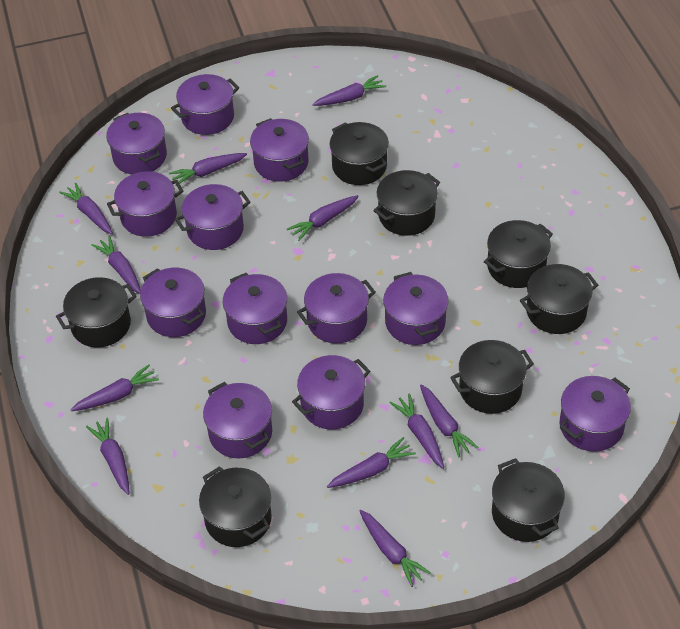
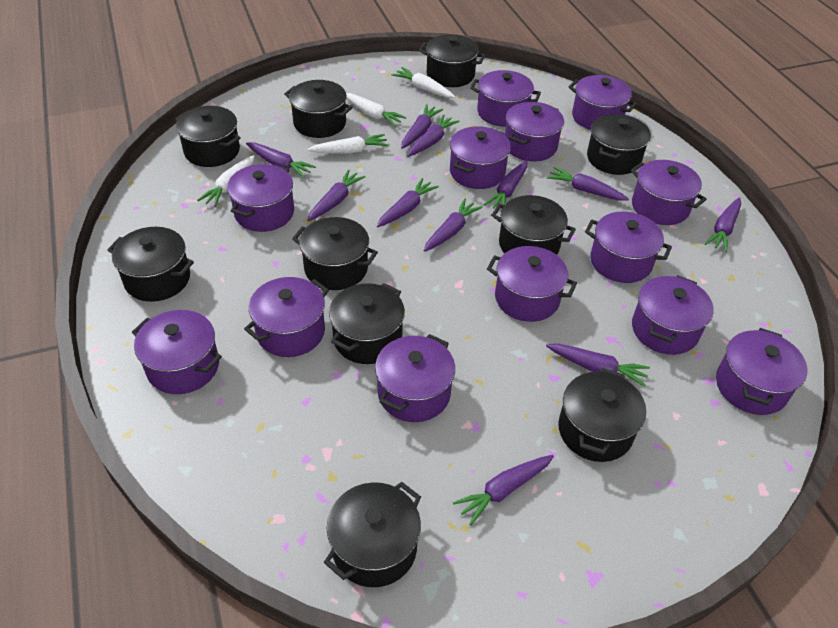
black pot: [56,277,137,348] [199,466,272,547] [330,122,389,185] [373,170,440,236] [450,340,534,414] [484,220,553,288] [492,458,565,542] [520,264,598,334] = 8 -> [107,227,194,302] [175,106,241,167] [284,80,353,138] [292,217,378,290] [324,482,421,587] [329,283,405,364] [419,34,485,87] [491,195,576,255] [558,368,646,462] [587,114,651,175] = 10
purple pot: [106,113,167,175] [107,171,183,237] [140,268,206,337] [171,74,239,135] [175,184,251,250] [203,382,272,458] [223,273,287,344] [250,118,309,182] [292,355,370,429] [297,273,376,343] [383,272,449,345] [560,376,631,452] = 12 -> [132,310,222,394] [227,164,294,232] [244,277,329,357] [375,334,455,422] [450,126,511,189] [470,70,541,127] [487,246,577,322] [505,102,564,161] [569,75,637,130] [585,212,672,283] [631,160,707,225] [632,275,714,355] [716,328,807,415] = 13
white carrot: none = 0 -> [197,155,255,207] [307,134,389,153] [346,93,406,127] [392,67,455,98] = 4

